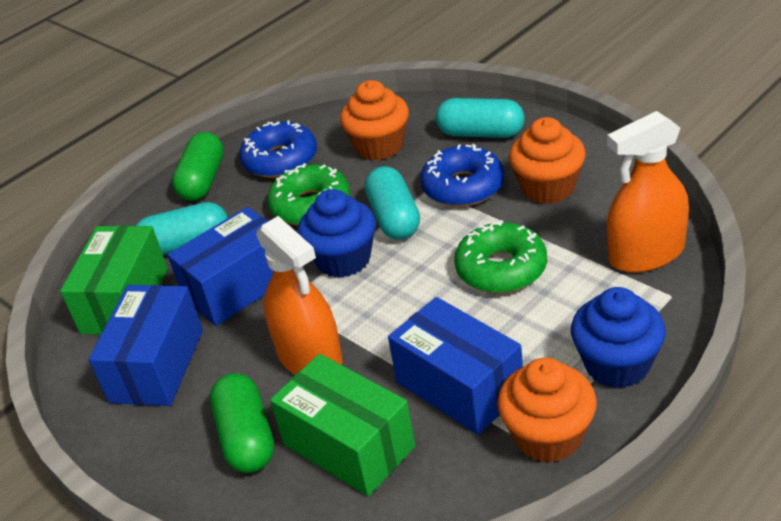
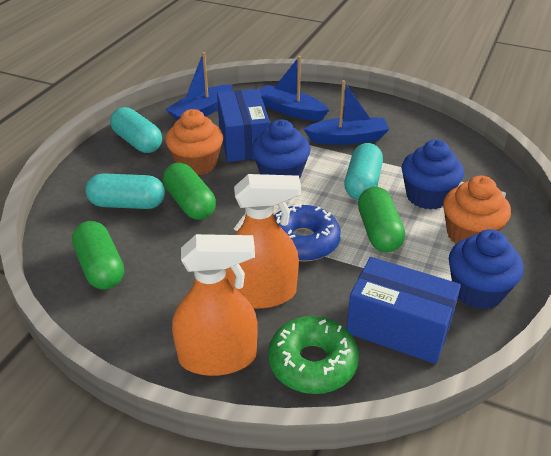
blue boat: none = 0 -> [166,52,233,121] [259,56,329,121] [304,80,390,145] = 3
blue box: [89,285,203,406] [168,207,273,326] [388,297,523,435] = 3 -> [217,89,270,162] [346,257,461,364] = 2
blue cupcake: [298,189,376,278] [571,287,666,388] = 2 -> [252,119,310,179] [402,139,464,210] [449,229,524,309] = 3
blue donut: [240,120,317,178] [420,144,504,207] = 2 -> [274,203,341,262] = 1
green box: [60,226,168,334] [270,354,416,496] = 2 -> none = 0
green capsule: [172,132,224,201] [210,373,274,473] = 2 -> [72,221,124,290] [163,163,216,220] [358,187,405,252] = 3
green donut: [267,163,350,225] [454,220,547,293] = 2 -> [268,316,359,394] = 1
orange cupcake: [340,80,409,160] [497,357,597,463] [509,117,586,204] = 3 -> [165,109,223,175] [443,176,511,244] = 2

